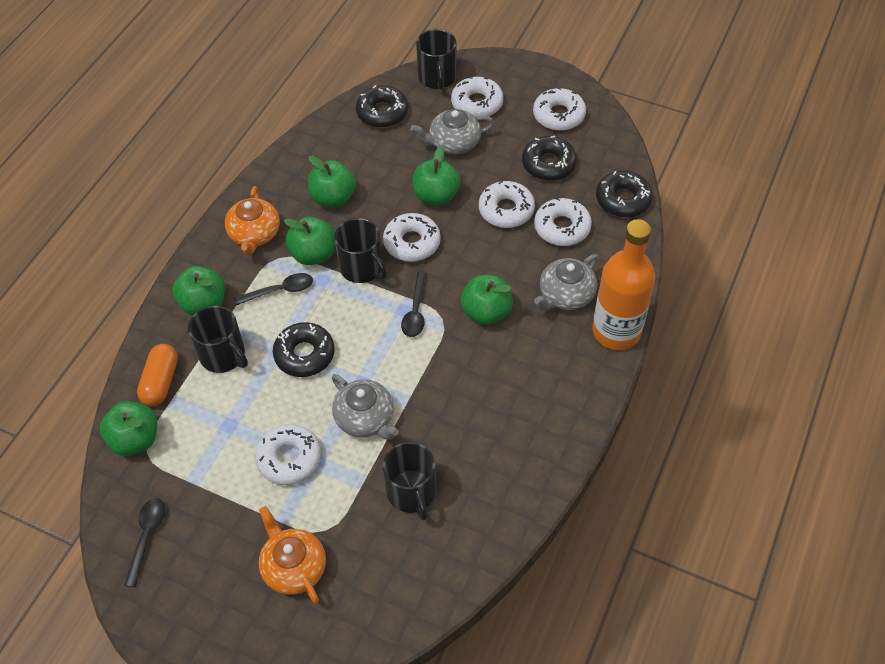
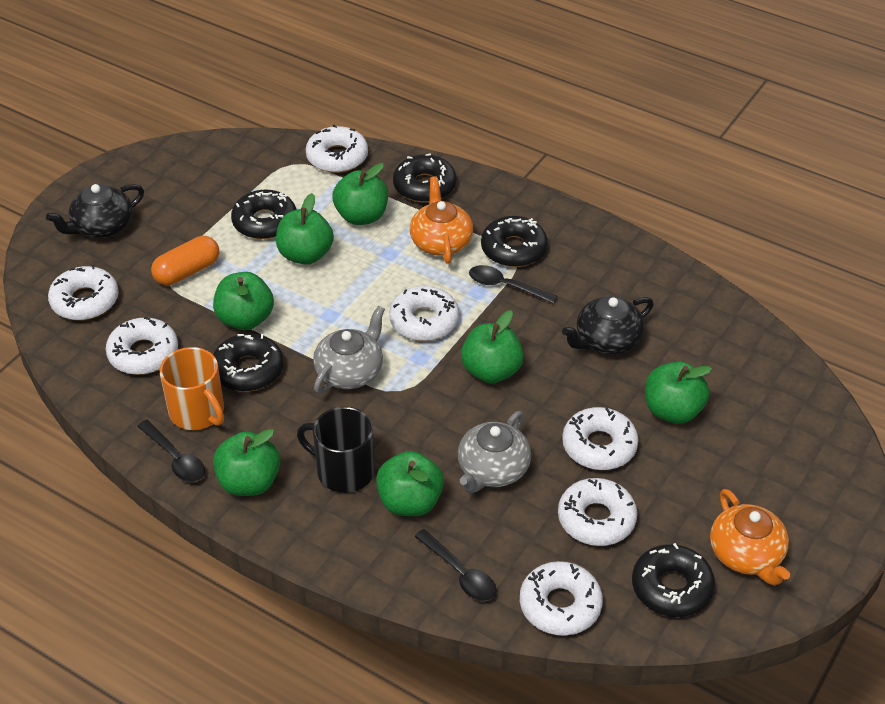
black donut: [273,322,335,377] [356,85,408,128] [522,136,577,181] [596,171,653,217] = 4 -> [213,333,284,392] [231,189,296,239] [393,153,456,202] [481,216,548,267] [632,543,715,617] = 5
black mug: [188,306,248,373] [334,218,387,283] [383,442,436,520] [416,29,456,90] = 4 -> [297,407,375,493] = 1
black teapot: none = 0 -> [46,184,144,238] [562,296,654,355] = 2
green apple: [100,401,157,456] [173,266,225,315] [284,217,335,265] [308,156,356,207] [413,146,461,206] [461,275,513,325] = 6 -> [213,272,274,330] [213,429,280,496] [276,193,334,265] [332,163,388,225] [376,451,444,516] [461,310,524,383] [645,362,712,424] = 7
grey teapot: [332,374,399,440] [410,109,494,154] [534,254,599,311] = 3 -> [313,306,385,394] [458,411,531,493] = 2
orange bottle: [592,219,655,350] = 1 -> none = 0
orange mug: none = 0 -> [160,347,224,430] = 1
white donut: [255,424,321,485] [383,213,441,262] [451,76,503,118] [479,181,535,228] [533,87,586,131] [534,197,592,246] = 6 -> [48,265,119,320] [106,317,178,375] [306,125,368,173] [389,286,459,341] [520,561,603,636] [558,478,637,546] [562,407,639,470] = 7

